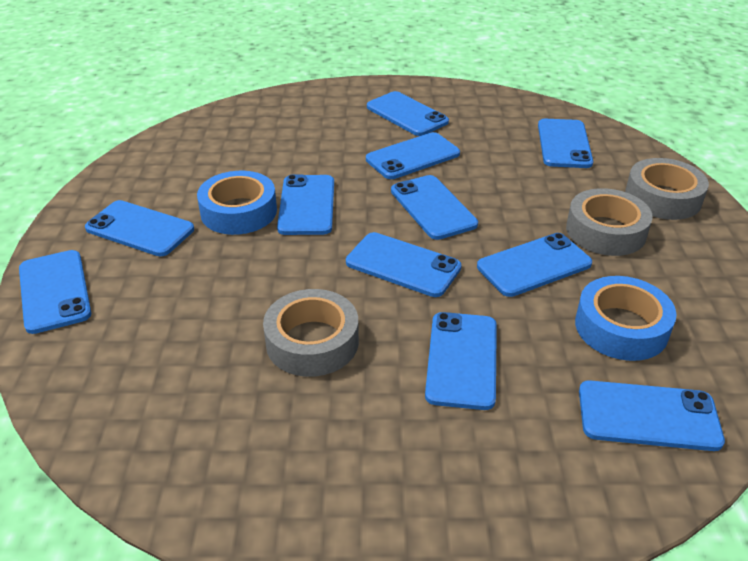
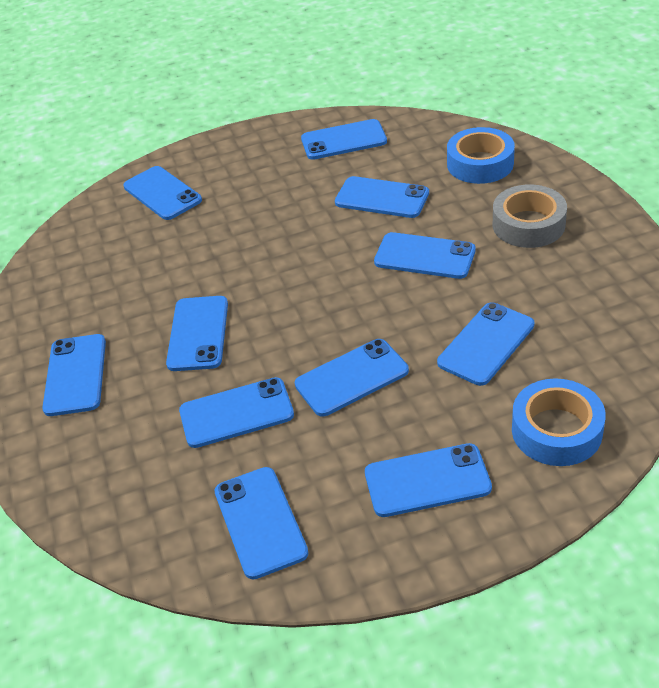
grey tape: [263,289,359,377] [566,188,653,256] [625,158,709,220] = 3 -> [493,185,567,248] = 1

